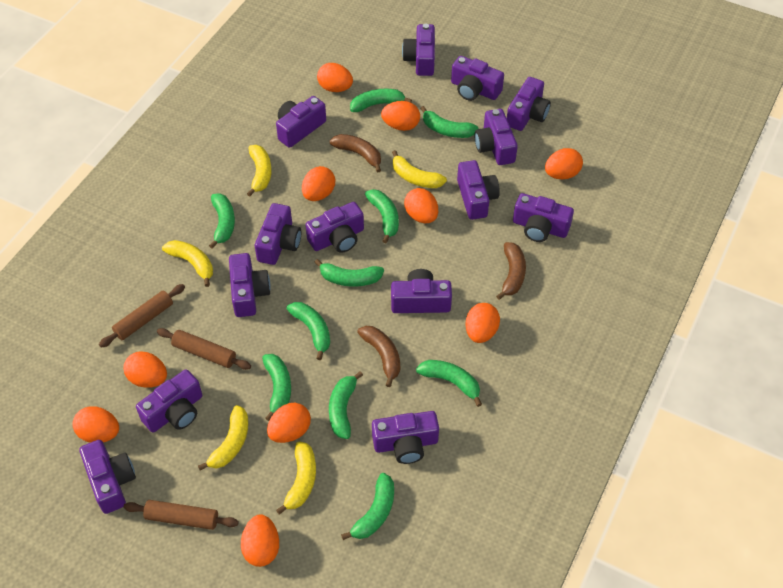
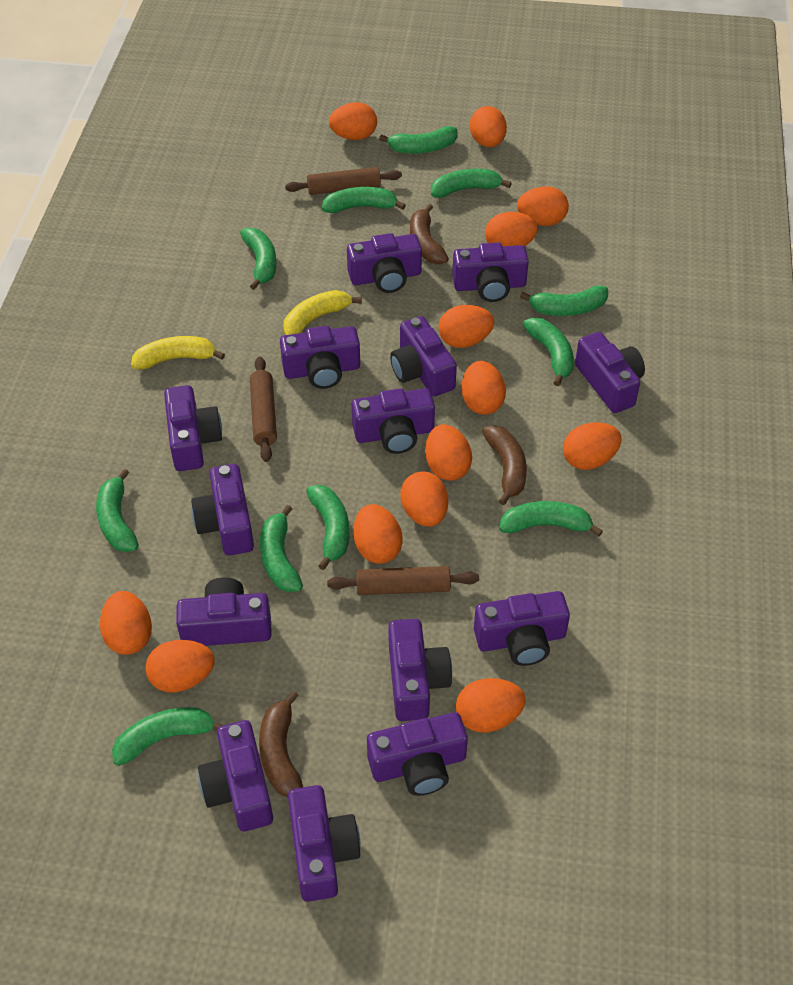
green banana: [209,193,235,249] [262,354,291,421] [287,302,330,360] [314,259,384,287] [329,371,363,439] [341,473,394,540] [350,89,412,112] [365,189,399,243] [416,360,482,407] [420,106,478,138] = 10 -> [96,469,139,552] [112,707,223,766] [240,227,277,290] [260,505,303,592] [306,485,349,570] [322,187,406,213] [379,126,458,154] [431,169,512,198] [499,501,603,536] [520,285,608,316] [523,317,574,386] = 11
orange egg: [72,406,119,443] [123,351,167,388] [241,515,279,567] [267,403,311,443] [302,166,335,201] [317,63,353,92] [381,101,420,131] [404,188,438,223] [465,303,500,343] [545,148,583,179] = 10 -> [100,591,152,655] [145,640,215,692] [329,102,377,140] [353,504,403,564] [400,471,448,527] [425,424,472,481] [438,305,494,348] [456,678,526,733] [462,361,506,415] [470,106,507,147] [485,212,538,246] [517,186,569,226] [563,422,622,470] = 13
yellow banana: [162,240,213,287] [198,405,248,470] [247,145,271,197] [276,441,316,515] [392,150,447,188] = 5 -> [131,336,225,369] [284,290,362,335] = 2

